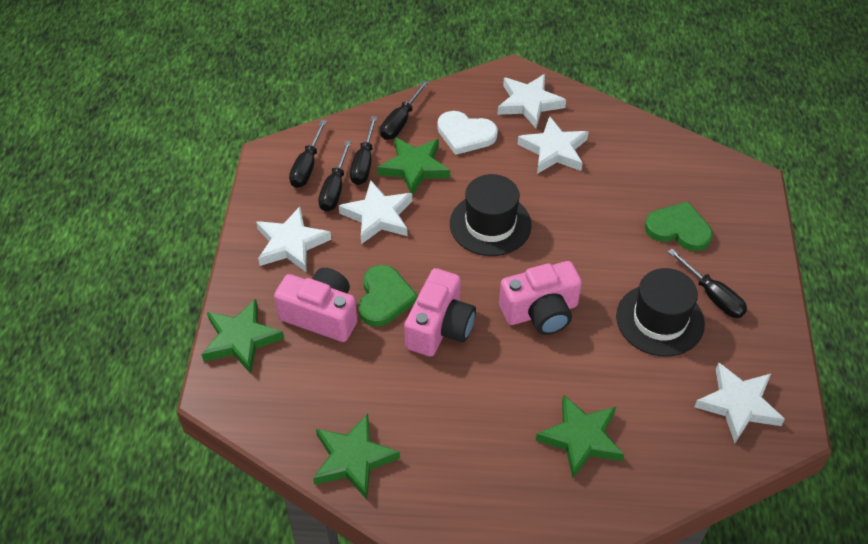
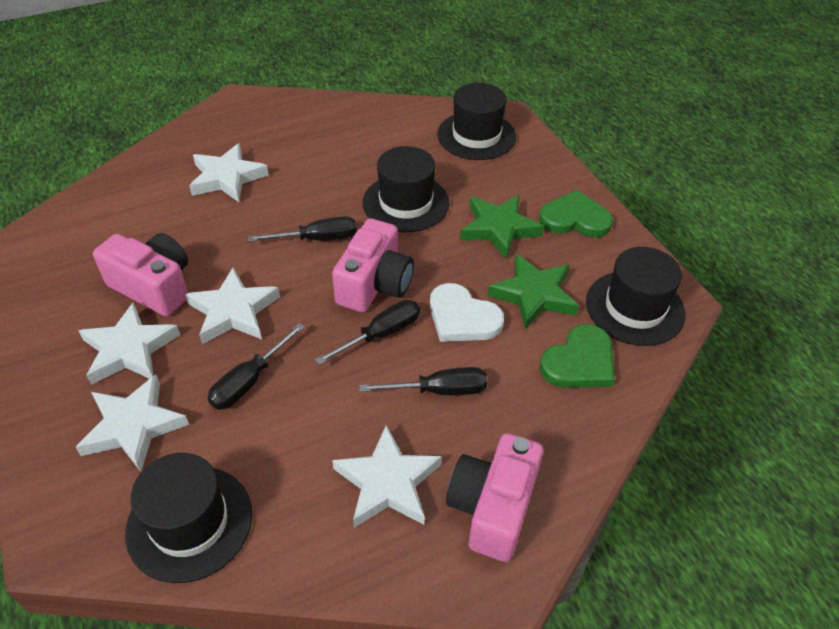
black hat: [450,174,532,256] [616,268,705,357] = 2 -> [125,453,252,583] [363,146,450,232] [437,83,516,160] [586,247,686,346] = 4
black screwdriver: [289,120,327,188] [318,140,352,212] [350,116,377,185] [380,80,429,140] [668,249,747,318] = 5 -> [208,323,305,410] [248,216,357,242] [315,300,420,365] [359,367,487,395] = 4
green star: [201,299,284,373] [313,414,400,499] [377,137,450,196] [536,394,624,478] = 4 -> [460,195,544,259] [487,254,579,329] = 2

